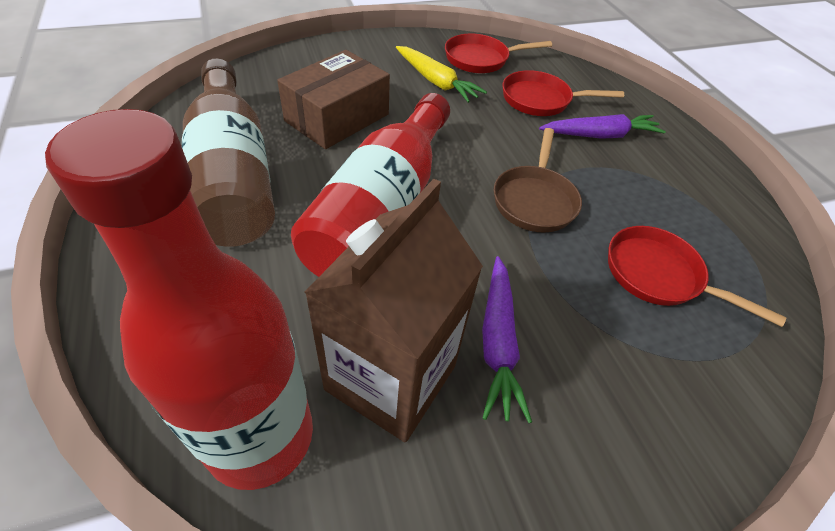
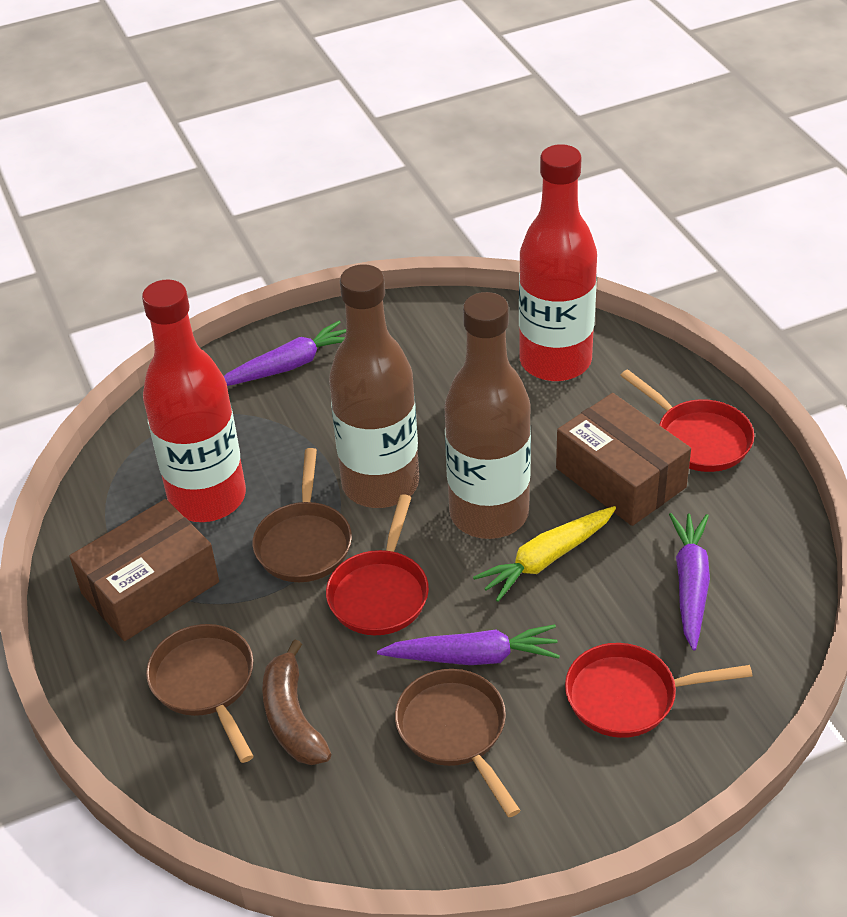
brown banana: none = 0 -> [262,639,331,765] = 1
brown bottle: [182,58,275,247] = 1 -> [329,264,419,508] [444,292,531,539] = 2
brown box: [277,50,390,149] = 1 -> [69,499,219,641] [556,393,691,526] = 2
brown carton: [304,179,483,442] = 1 -> none = 0
brown pan: [494,128,582,233] = 1 -> [146,624,254,763] [252,448,352,582] [395,669,521,817] = 3
purple carrot: [482,256,532,423] [539,114,666,139] = 2 -> [224,321,346,386] [377,624,560,665] [669,513,710,651] = 3

